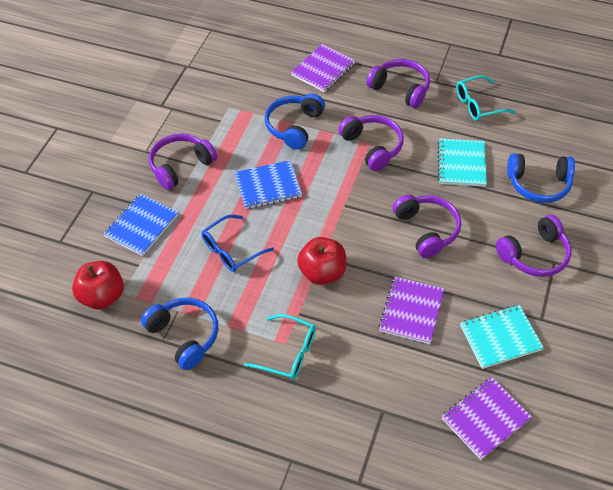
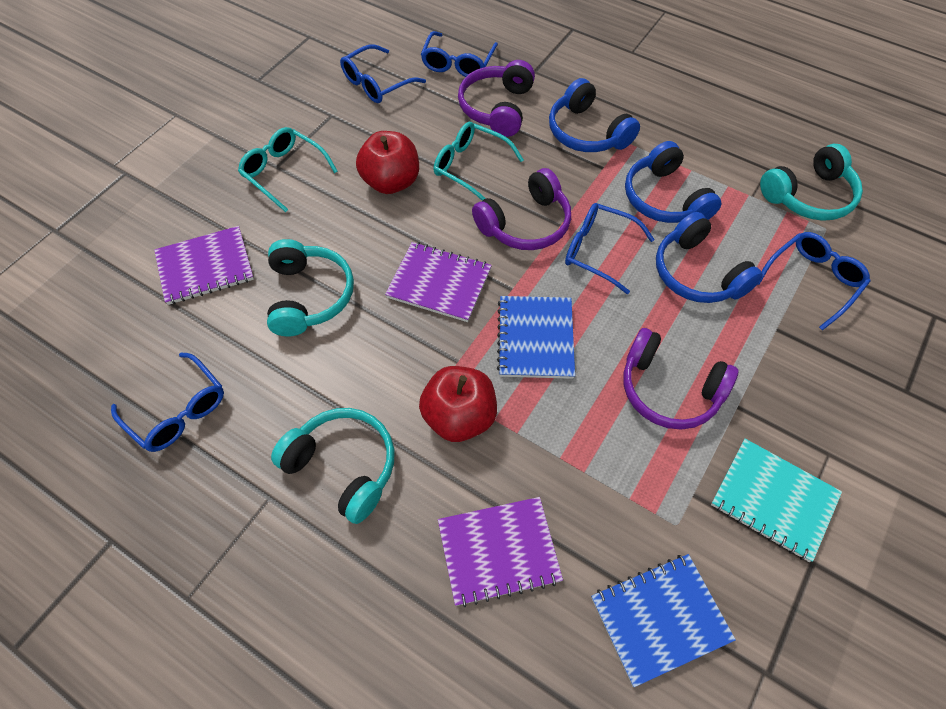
blue glasses: [201,215,274,272] = 1 -> [111,353,224,452] [340,45,426,103] [421,31,498,77] [565,203,655,294] [758,232,871,331] = 5
purple headphones: [149,134,217,190] [338,115,404,171] [366,59,430,108] [392,194,461,258] [496,215,572,277] = 5 -> [458,60,535,137] [472,168,571,250] [623,328,738,430] = 3
turquoise headphones: none = 0 -> [267,239,354,337] [271,408,395,524] [760,144,863,221] = 3
turquoise notebook: [438,139,487,187] [460,305,544,369] = 2 -> [711,439,842,562] = 1

